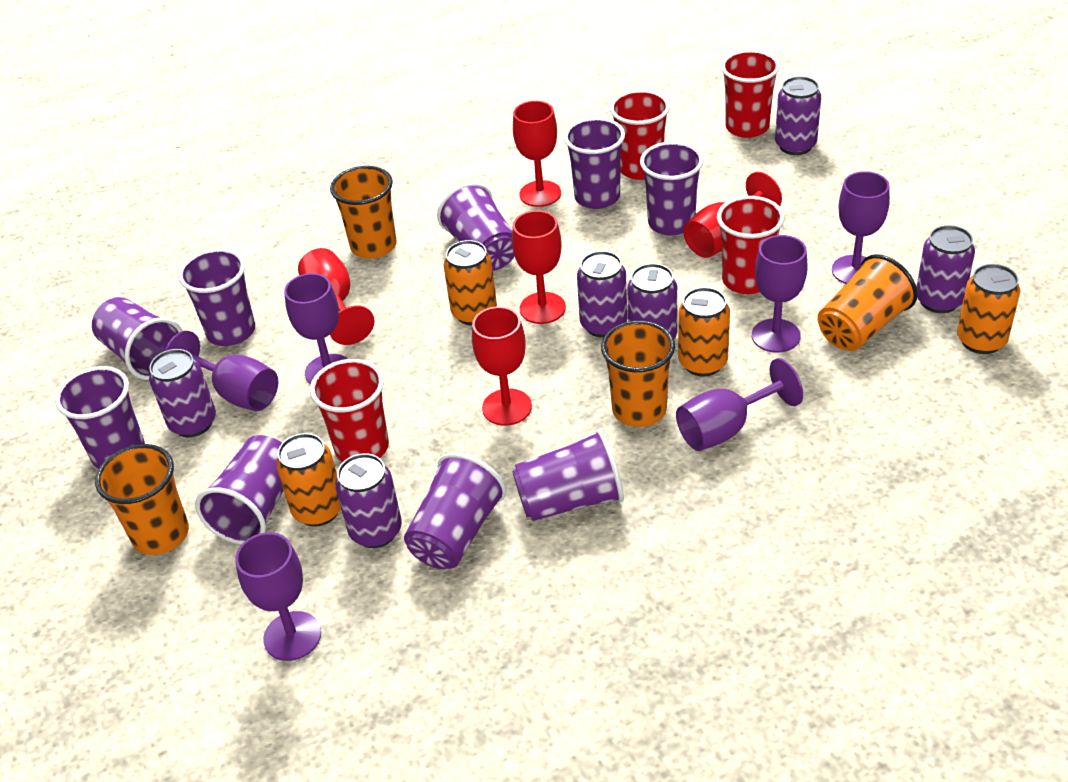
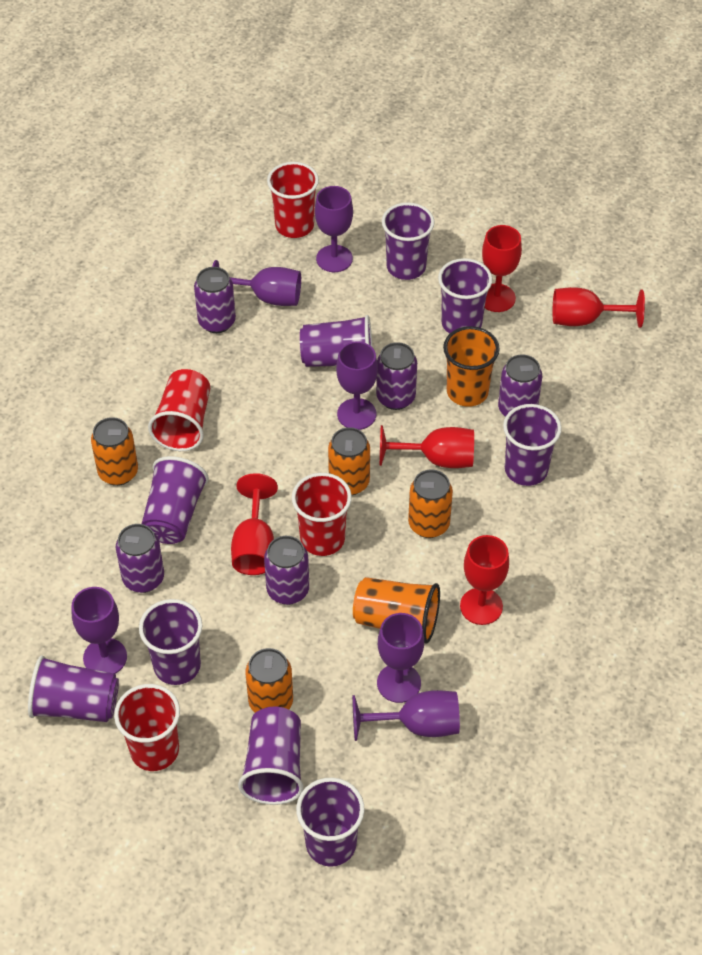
orange cup: [95,444,189,555] [330,166,397,259] [601,320,675,427] [818,254,918,351] = 4 -> [353,577,440,644] [443,326,500,407] = 2
purple can: [149,349,216,437] [335,453,402,548] [577,251,627,338] [627,263,677,339] [775,76,821,155] [916,225,975,313] = 6 -> [116,524,164,593] [194,267,236,333] [264,536,309,605] [376,342,417,410] [498,354,542,417] = 5

